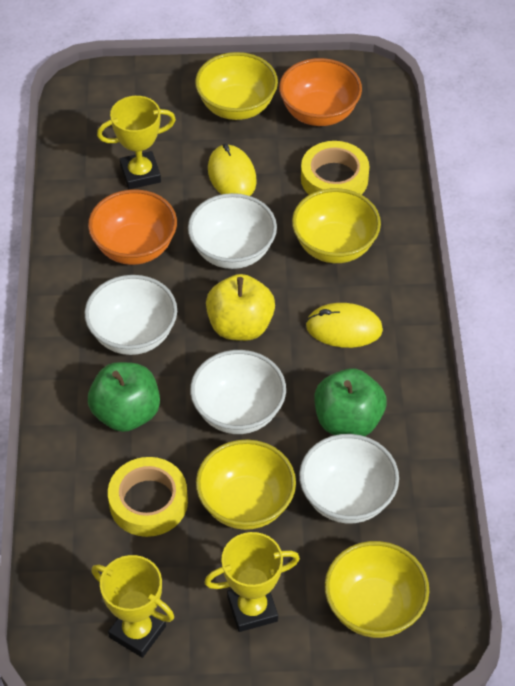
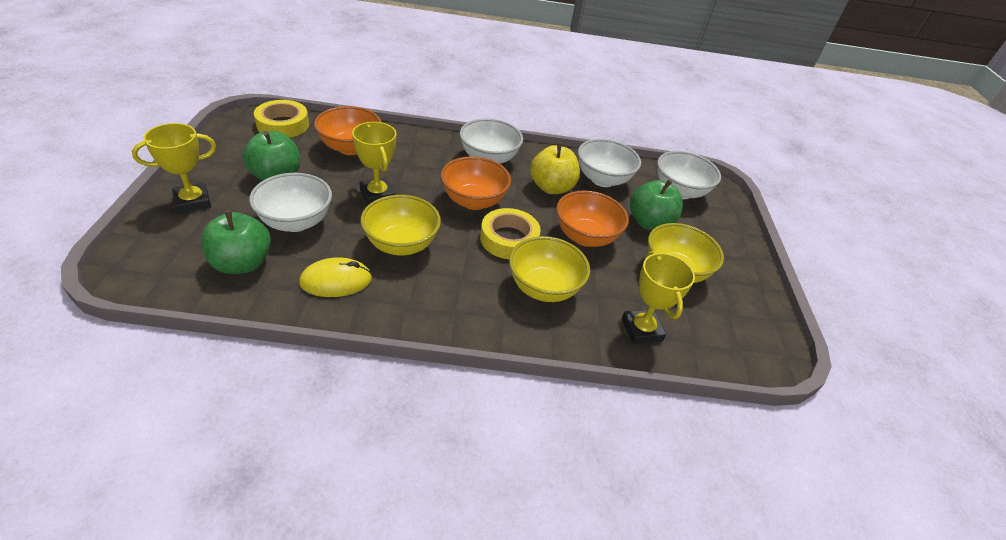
green apple: [88,362,160,432] [315,368,387,436] = 2 -> [200,210,271,274] [242,131,300,181] [630,179,683,230] = 3
orange bowl: [88,189,177,265] [279,58,362,126] = 2 -> [314,106,382,155] [441,156,511,210] [556,191,629,247] = 3
yellow bowl: [195,52,278,120] [196,439,296,530] [292,188,381,263] [325,541,429,638] = 4 -> [361,195,441,256] [509,236,590,302] [648,223,724,283] = 3
yellow mouse: [208,144,257,196] [306,303,383,348] = 2 -> [299,257,372,297] = 1

